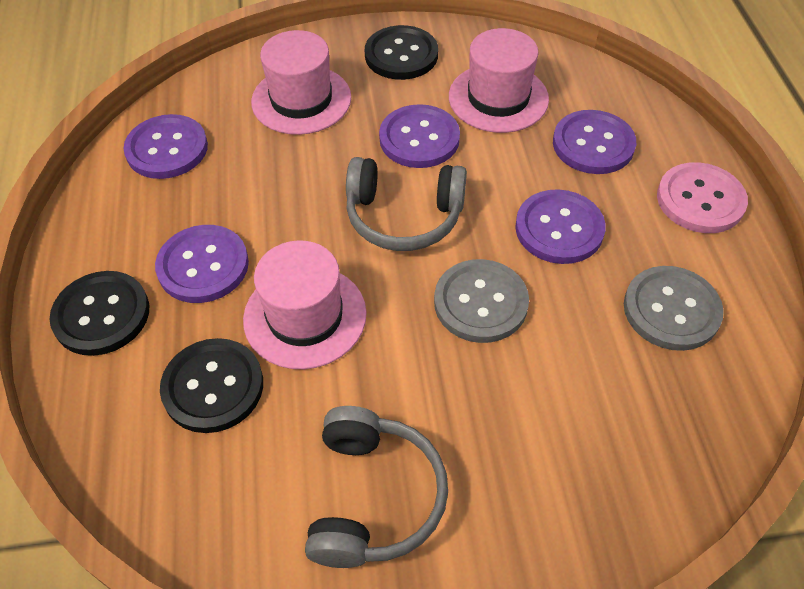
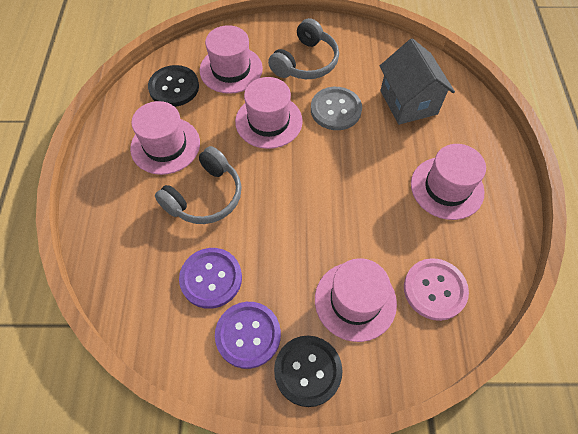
black button: [49,271,149,356] [160,338,263,433] [365,25,438,80] = 3 -> [148,65,199,107] [274,336,342,407] = 2
grey button: [434,259,529,343] [624,266,724,351] = 2 -> [311,87,362,130] = 1
grey house: none = 0 -> [380,38,455,125] = 1
pink hat: [243,240,367,369] [251,30,351,135] [449,28,549,133] = 3 -> [130,101,200,175] [200,25,263,94] [235,77,303,149] [315,258,397,342] [411,144,486,220] = 5
purple button: [123,114,208,179] [155,225,249,303] [379,104,460,168] [515,189,606,264] [553,110,636,174] = 5 -> [179,248,242,309] [215,302,281,369] = 2

